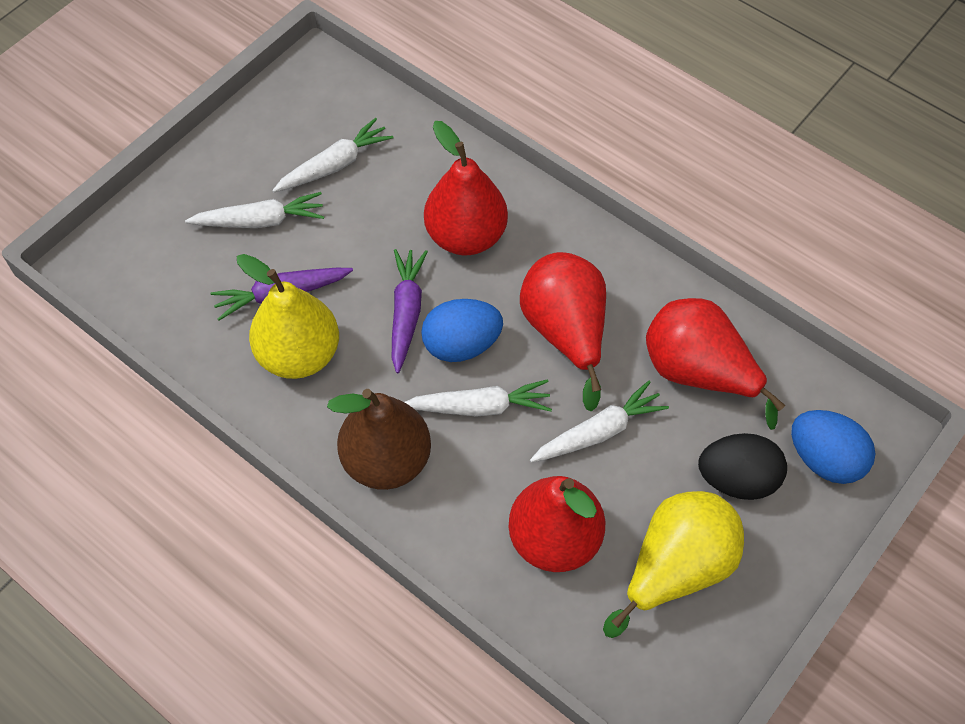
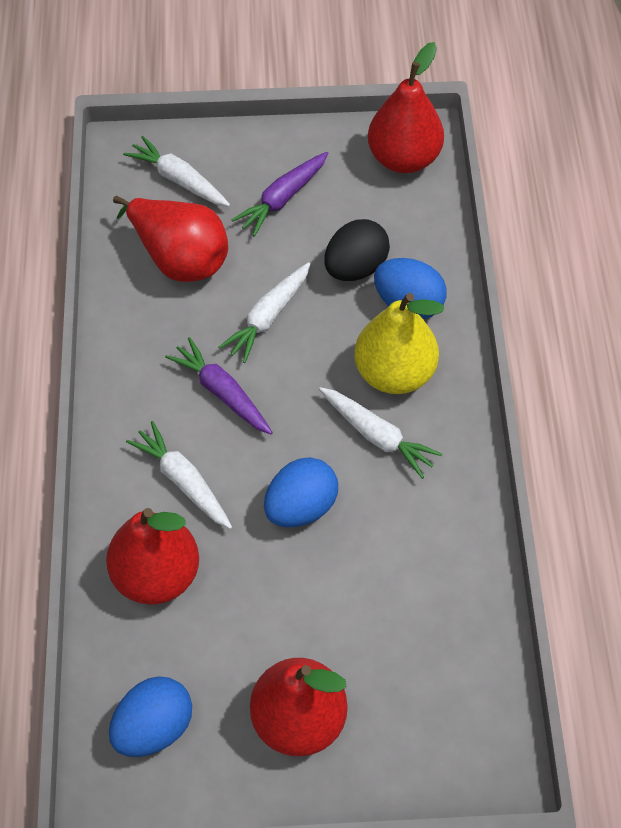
blue egg: [421,299,503,362] [791,410,876,484] = 2 -> [109,676,192,757] [264,457,338,528] [374,258,447,319] = 3
brown pear: [327,389,431,490] = 1 -> none = 0
yellow pear: [237,254,339,379] [603,491,744,638] = 2 -> [354,293,444,394] = 1

